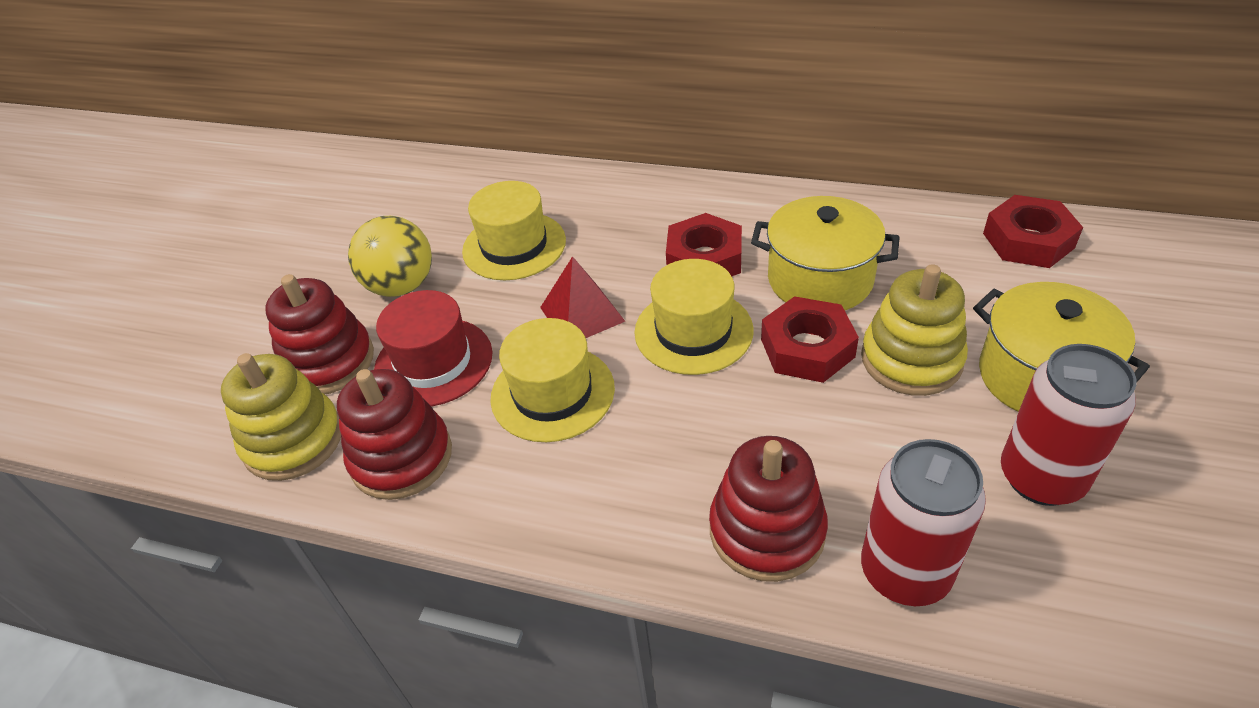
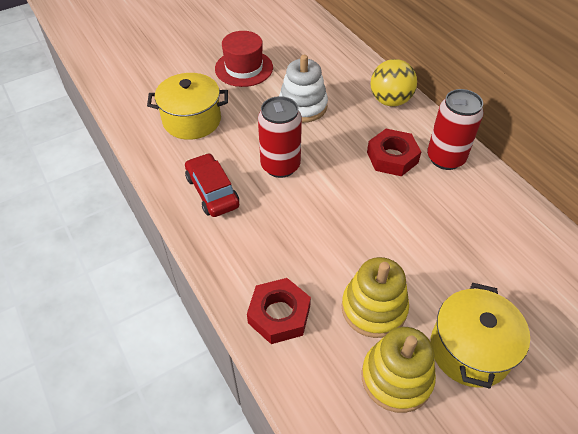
red car: none = 0 -> [185,153,239,217] = 1
red nut: [666,213,742,276] [761,296,859,383] [983,195,1083,268] = 3 -> [247,278,311,344] [367,129,421,176] = 2
red pyramid: [540,256,625,338] = 1 -> none = 0
red stacking toy: [265,274,374,394] [337,369,452,500] [709,436,828,582] = 3 -> none = 0
white stacking toy: none = 0 -> [279,55,328,123] = 1
yellow hat: [462,181,566,280] [490,318,615,442] [634,259,753,375] = 3 -> none = 0

